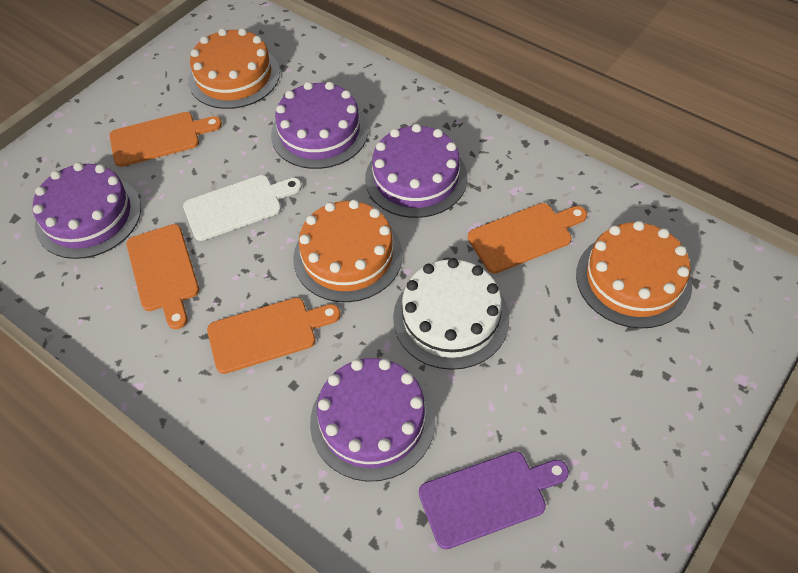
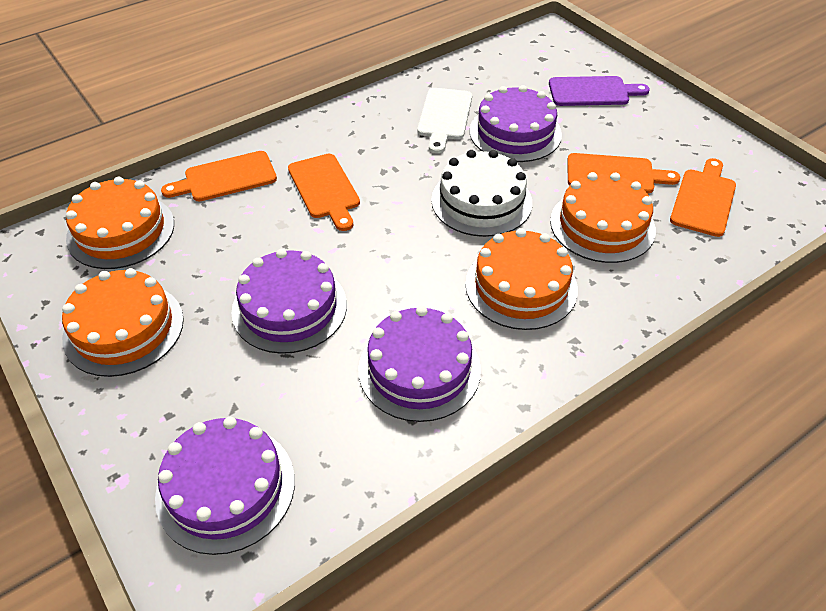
orange cake: [188,28,280,109] [293,200,403,302] [576,221,692,329] = 3 -> [62,268,184,377] [66,177,174,269] [465,228,578,330] [550,172,656,263] = 4

